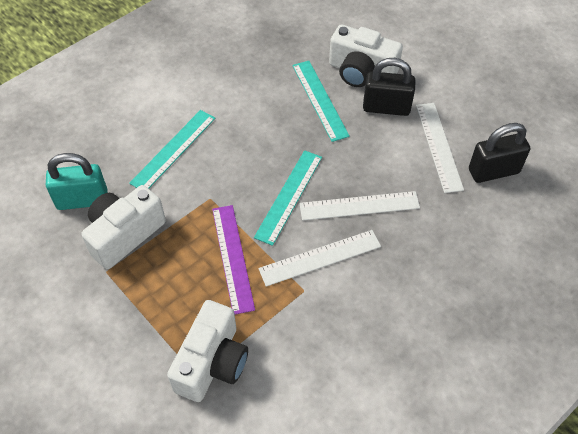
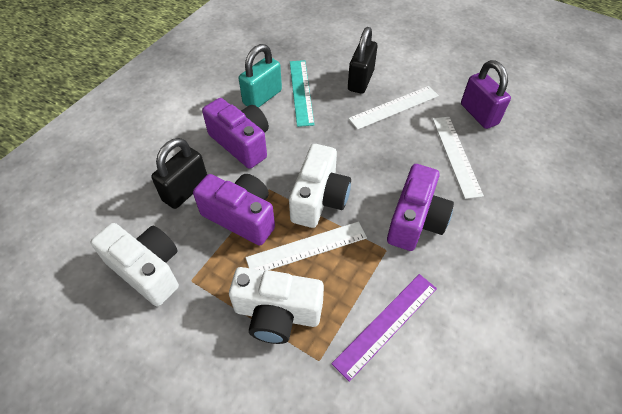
purple camera: none = 0 -> [193,174,275,246] [202,98,269,169] [387,164,454,251] = 3
purple padlock: none = 0 -> [461,60,511,129] = 1
turquoise ruler: [129,110,215,189] [254,150,322,246] [292,61,350,142] = 3 -> [290,60,314,127] = 1

